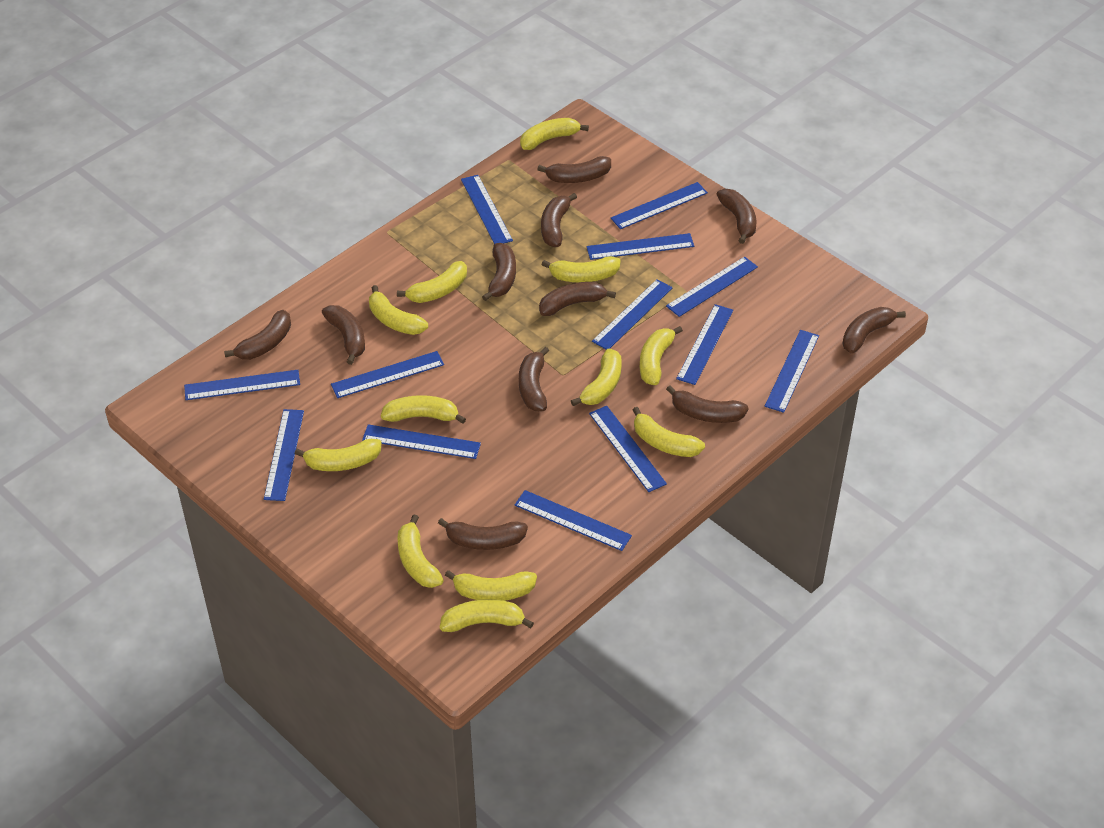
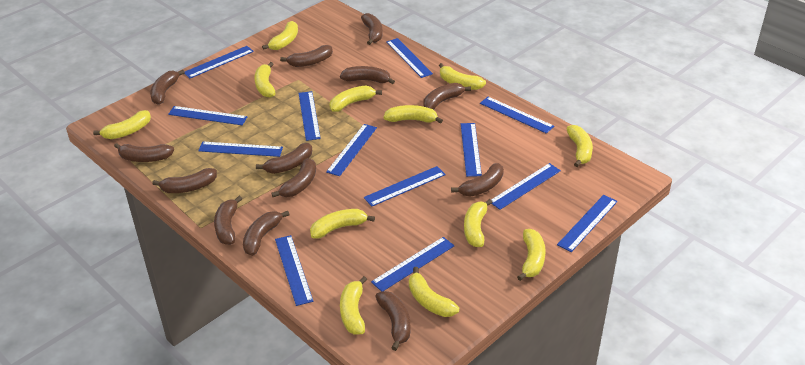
brown banana: [224,310,291,360] [322,305,365,365] [438,518,528,550] [482,243,516,301] [519,347,549,411] [537,156,611,183] [539,282,616,316] [541,193,577,247] [666,385,749,423] [717,188,756,244] [842,307,906,354] = 11 -> [114,143,174,162] [150,70,185,105] [152,168,217,193] [214,196,242,245] [243,211,290,256] [256,143,312,174] [271,158,316,197] [280,45,333,67] [340,66,395,84] [361,13,383,45] [375,291,410,351] [423,83,471,110] [451,163,504,197] = 13

